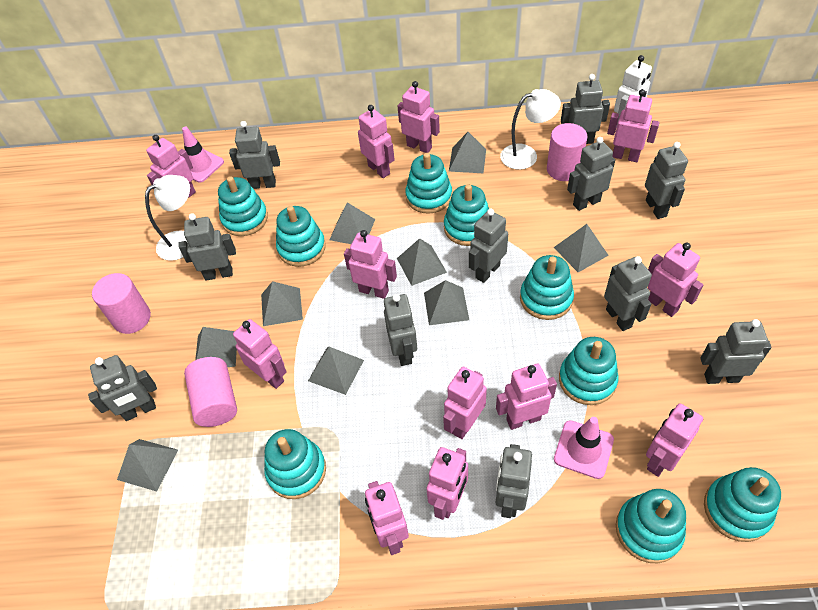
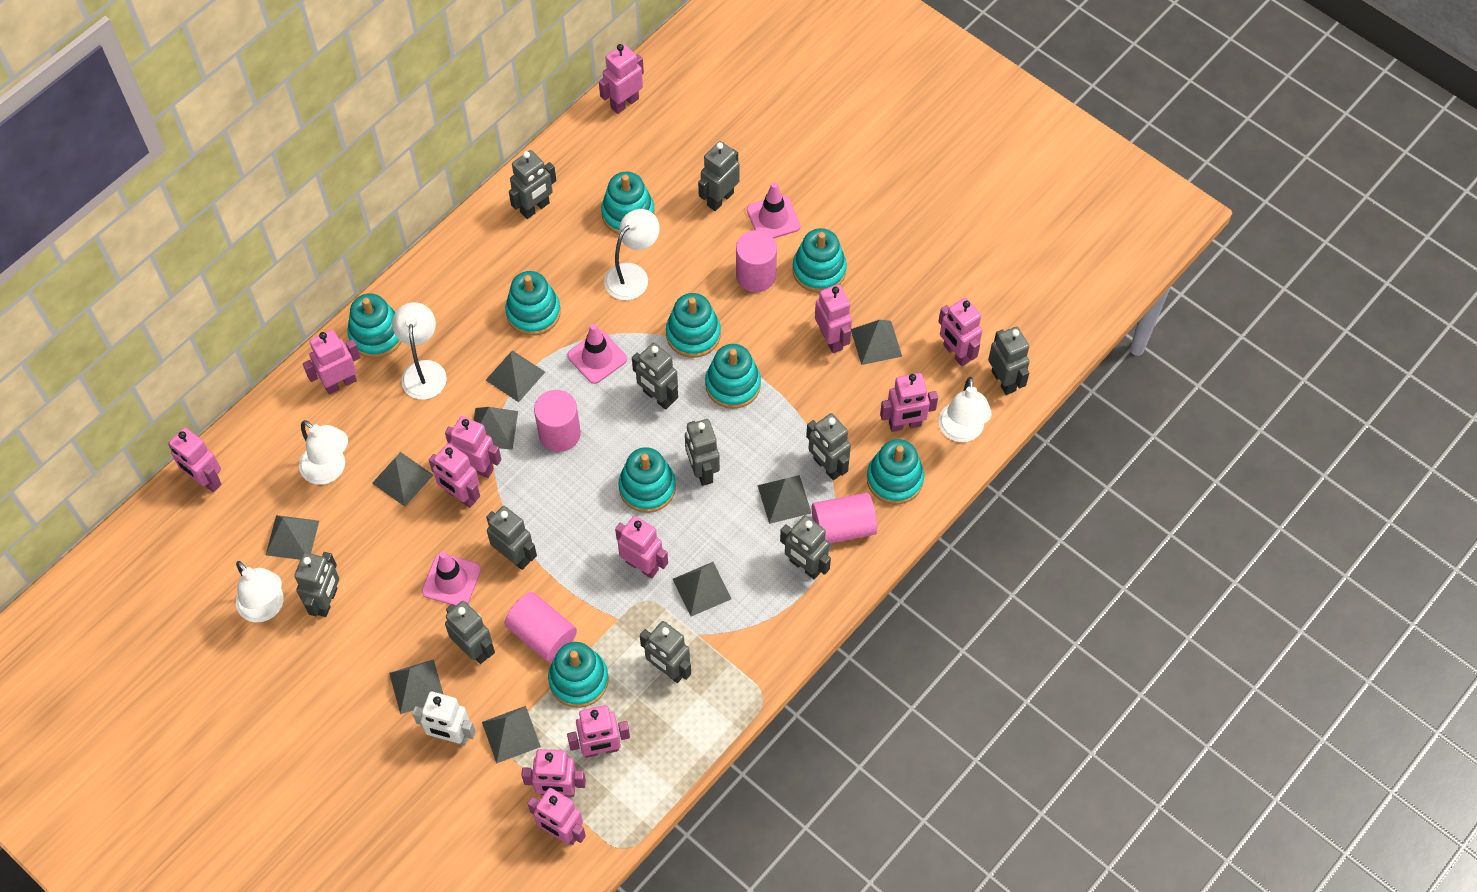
pink cylinder: [92,273,151,334] [184,357,237,427] [547,123,587,181] = 3 -> [504,592,577,662] [534,390,581,452] [736,230,777,292] [812,493,877,544] = 4
pink traffic cone: [182,127,224,183] [554,417,614,479] = 2 -> [422,551,481,606] [567,324,627,384] [747,182,800,238] = 3
white lamp: [145,175,190,261] [500,89,561,170] = 2 -> [236,561,284,622] [299,420,348,485] [392,302,447,400] [604,209,660,300] [939,377,992,442] = 5

